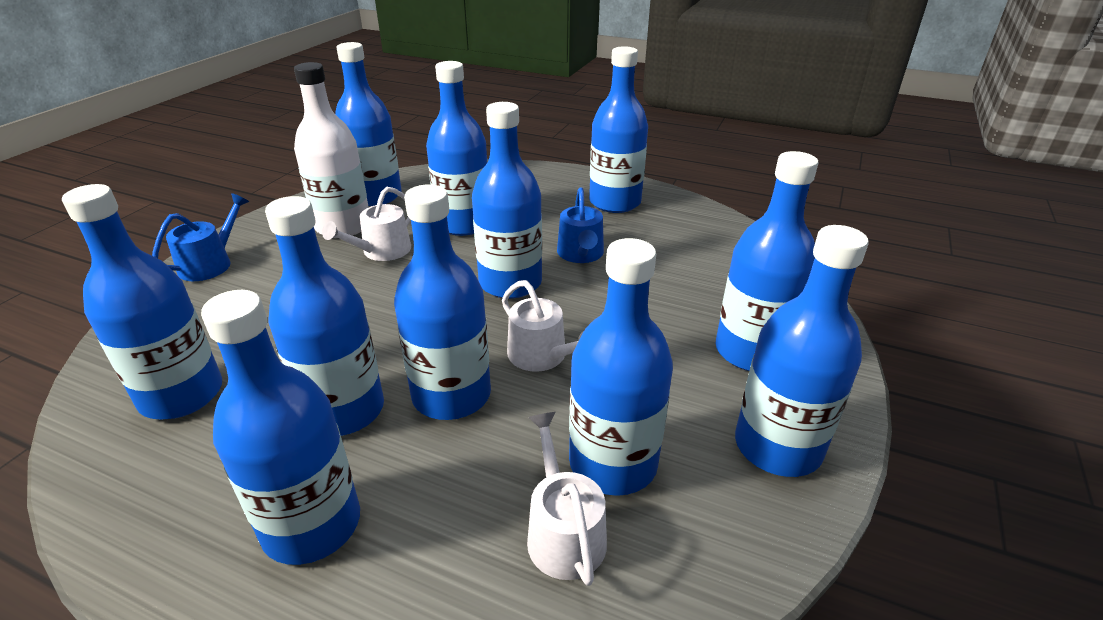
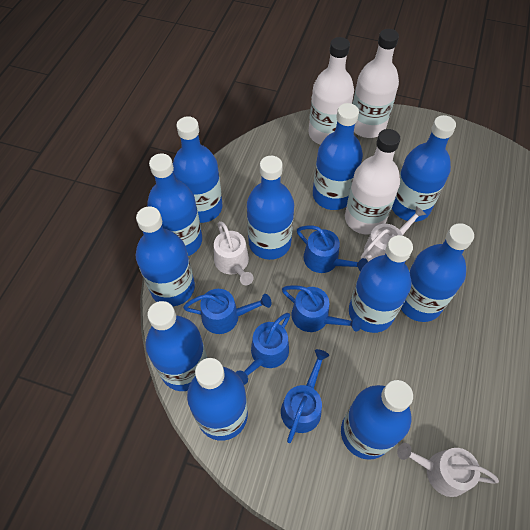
blue watering can: [152,193,249,281] [557,187,604,263] = 2 -> [183,289,272,334] [235,313,290,385] [281,349,329,443] [282,285,362,332] [297,226,368,273] = 5
white bottle: [294,62,369,238] = 1 -> [308,37,354,145] [345,129,400,235] [353,29,399,138] = 3

